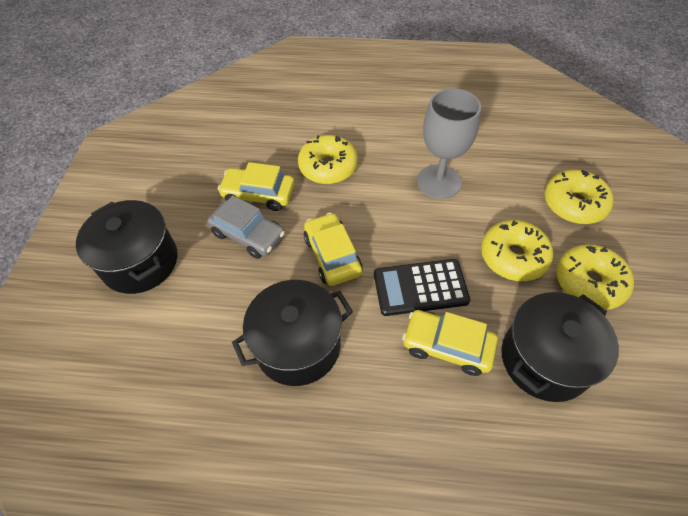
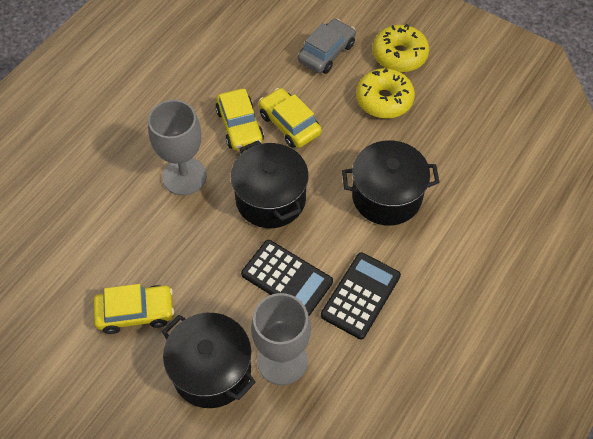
black calculator: [374,259,470,316] = 1 -> [241,240,333,315] [321,252,401,339] = 2
grey goblet: [417,88,481,199] = 1 -> [148,100,207,195] [251,293,311,385] = 2
yellow donut: [298,135,358,184] [481,220,553,281] [544,170,613,224] [556,244,634,310] = 4 -> [356,68,415,119] [373,24,429,72] = 2

